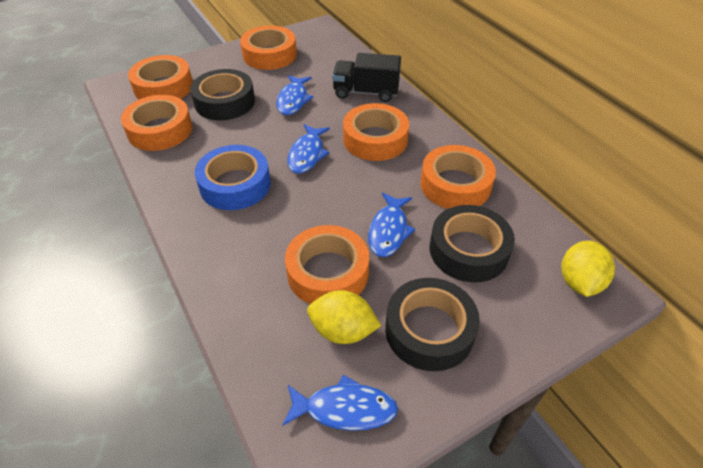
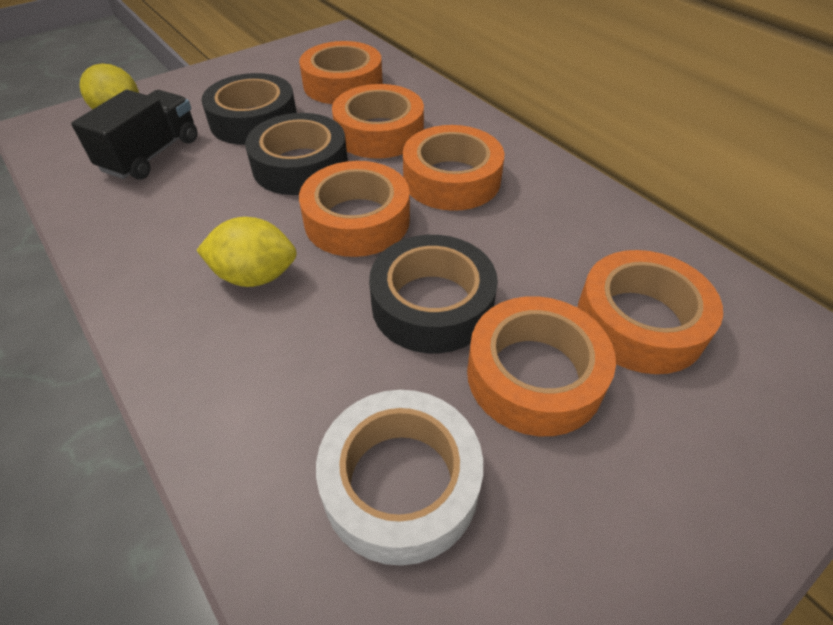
blue fish: [276,75,313,115] [282,375,398,431] [287,124,330,174] [368,192,415,257] = 4 -> none = 0
blue tape: [195,145,270,210] = 1 -> none = 0
white tape: none = 0 -> [316,390,483,566] = 1

